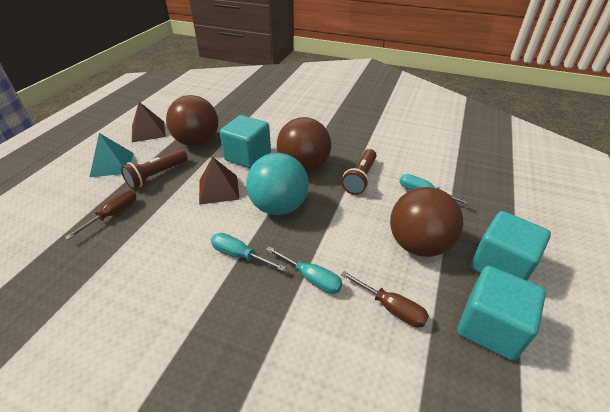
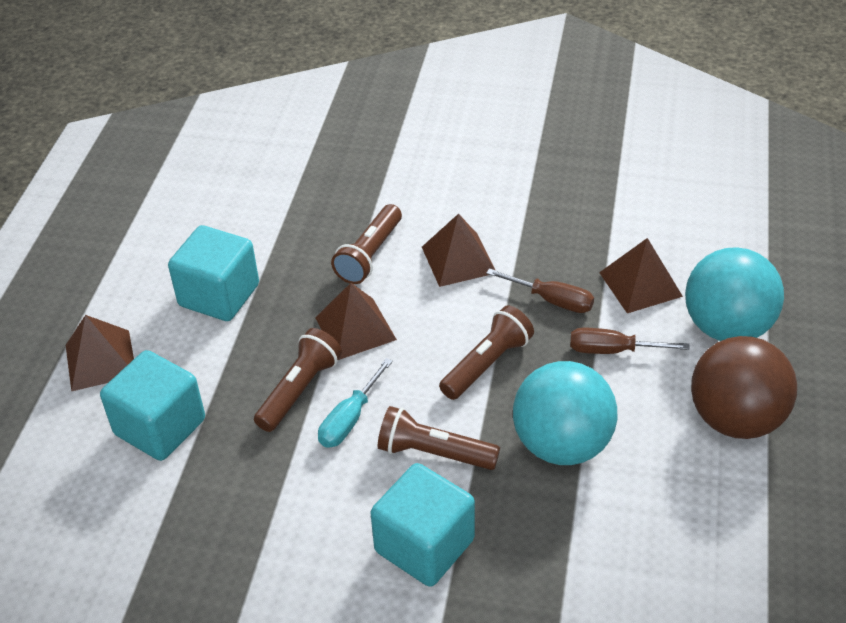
brown ball: [166,95,218,146] [277,117,331,173] [390,187,463,257] = 3 -> [691,336,797,439] = 1
brown flashlight: [121,149,187,189] [342,149,376,195] = 2 -> [254,328,342,432] [331,204,402,284] [378,406,500,470] [439,305,534,400] = 4
brown pyramid: [132,102,166,142] [199,157,240,205] = 2 -> [66,315,134,392] [315,283,397,360] [422,214,495,287] [599,238,683,313] = 4
turquoise ball: [246,153,309,215] = 1 -> [513,361,617,465] [685,247,784,341] = 2
turquoise pyramid: [90,133,134,177] = 1 -> none = 0
turquoise screwdriver: [211,233,286,271] [266,246,343,294] [399,174,471,206] = 3 -> [318,358,393,448] = 1

